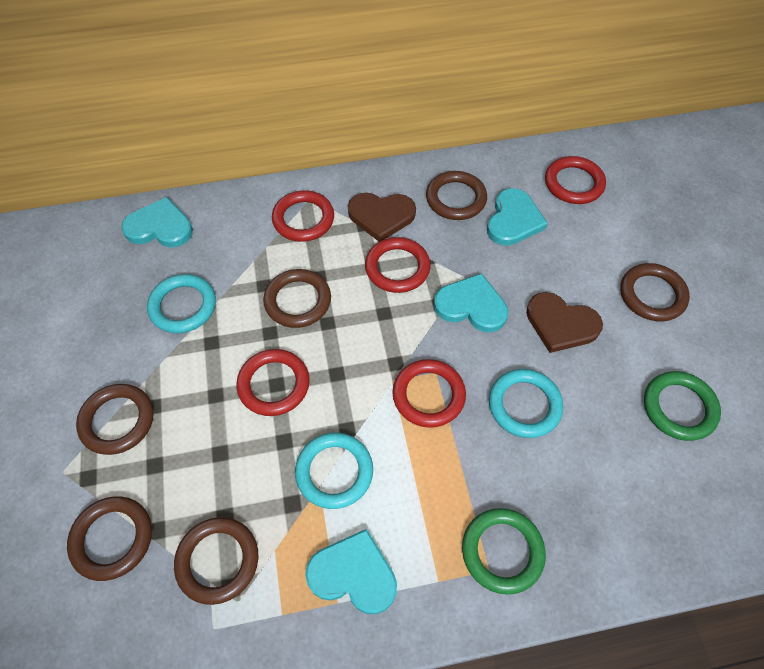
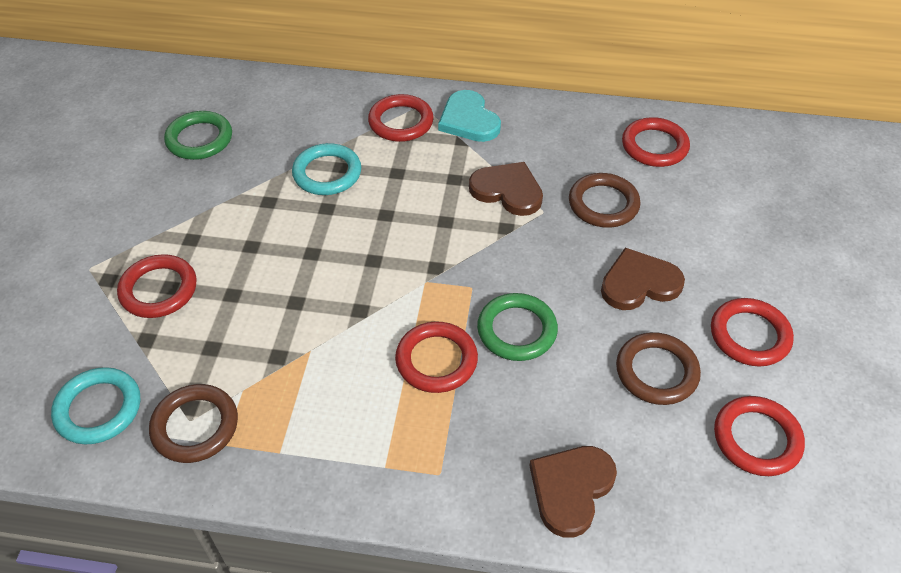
brown heart: [348,193,416,242] [526,292,603,353] = 2 -> [469,162,543,216] [529,446,617,538] [601,248,685,310] = 3
brown ring: [67,496,152,581] [76,384,154,455] [174,517,258,605] [263,269,331,328] [426,171,487,220] [620,263,690,321] = 6 -> [149,384,238,463] [569,173,641,228] [616,332,701,405] = 3
red ring: [236,349,310,416] [272,191,334,242] [365,237,430,293] [392,359,466,428] [545,156,606,204] = 5 -> [117,254,197,318] [368,94,434,142] [395,322,478,393] [622,117,690,167] [711,298,794,366] [714,396,805,476] = 6
turquoise heart: [121,197,193,247] [305,529,397,614] [434,273,508,332] [487,188,548,246] = 4 -> [438,90,501,142] = 1
turquoise ring: [147,274,216,333] [295,432,373,509] [489,369,563,438] = 3 -> [51,367,140,444] [292,143,361,195] = 2

